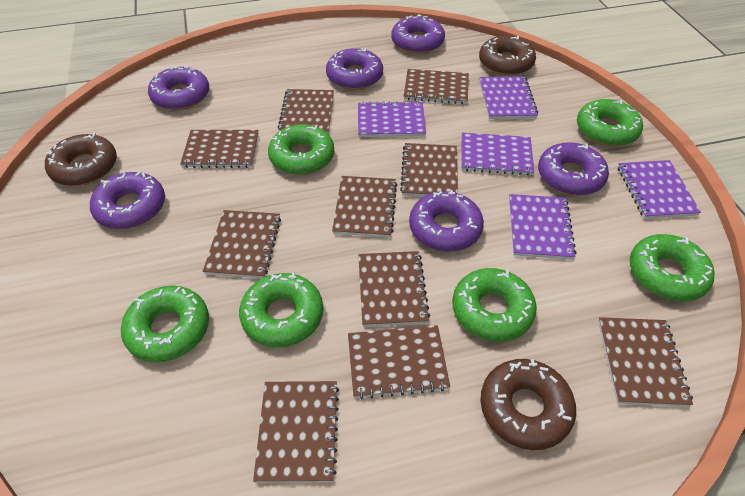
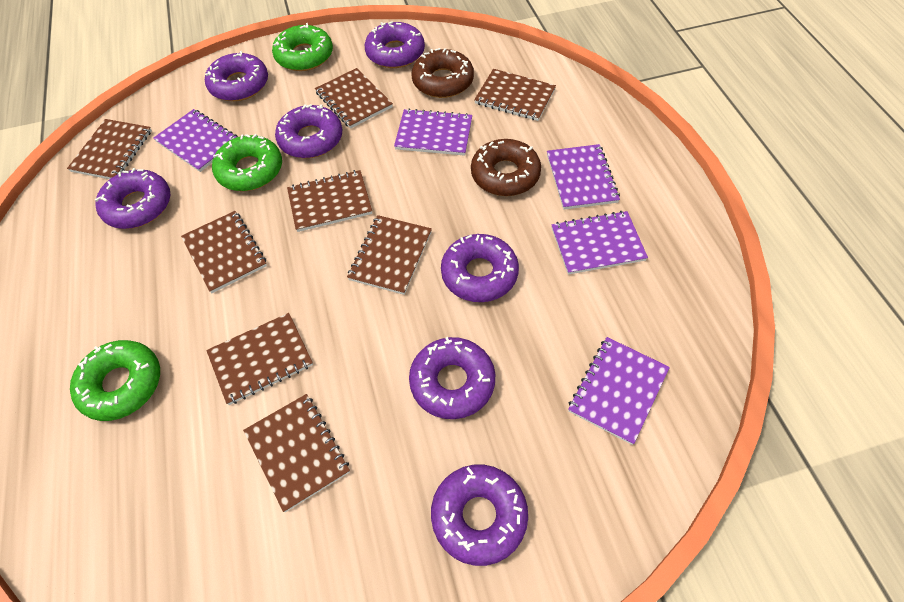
brown donut: [45,133,117,186] [479,36,536,76] [480,359,576,450] = 3 -> [412,48,474,98] [471,139,541,196] = 2
brown notebook: [180,130,259,168] [203,210,281,278] [253,381,339,483] [278,89,334,134] [332,176,397,238] [348,325,450,399] [358,251,430,327] [400,143,458,197] [404,69,469,104] [598,317,693,407] = 10 -> [67,119,152,179] [181,211,267,293] [206,313,313,405] [243,394,350,512] [287,170,372,232] [315,68,393,129] [347,215,432,295] [474,69,556,121] = 8
green donut: [121,286,209,362] [239,273,323,347] [268,124,334,175] [452,268,537,342] [577,99,643,146] [629,234,715,301] = 6 -> [70,340,160,421] [212,134,282,191] [272,23,333,71] = 3
purple donut: [90,171,165,229] [148,65,209,110] [326,48,383,90] [391,14,445,54] [409,190,484,252] [538,142,609,195] = 6 -> [95,168,170,229] [205,51,268,101] [275,104,342,158] [365,21,425,68] [409,337,495,419] [431,465,528,566] [441,234,519,302] = 7

